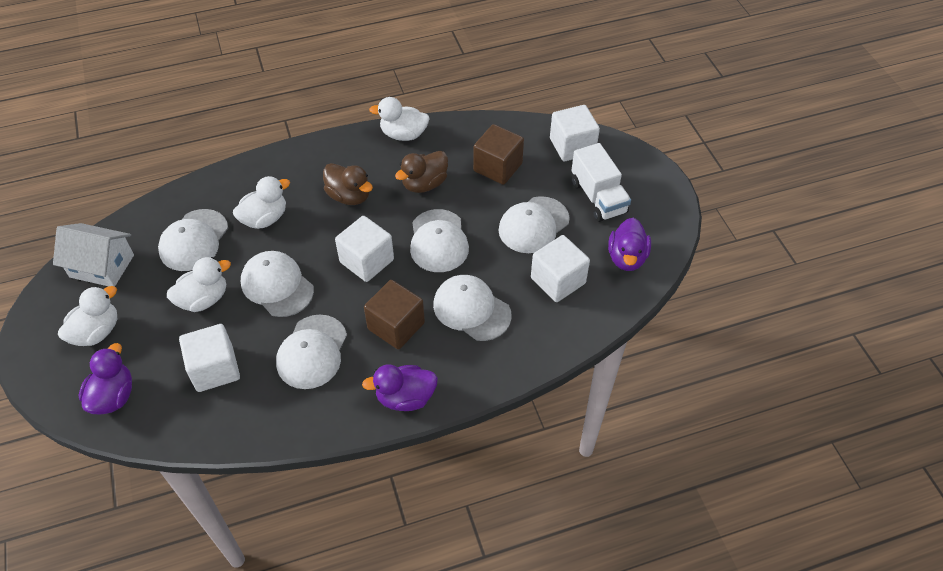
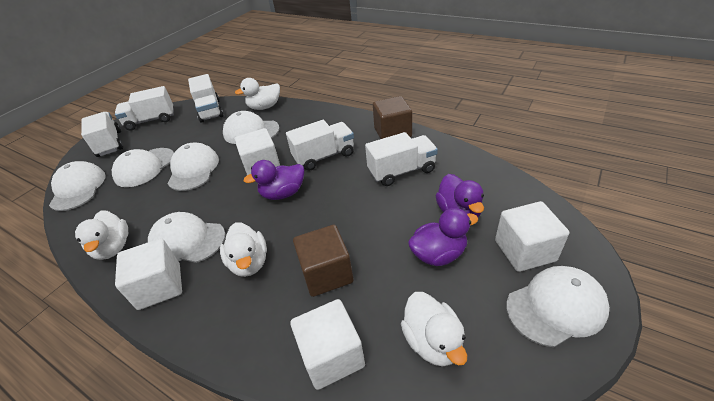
brown duck: [323,163,373,205] [395,151,448,193] = 2 -> none = 0
white house: [53,223,134,287] = 1 -> none = 0
white truck: [571,143,631,222] = 1 -> [81,112,123,157] [115,86,174,130] [188,74,224,123] [286,120,354,171] [365,132,438,186] = 5

